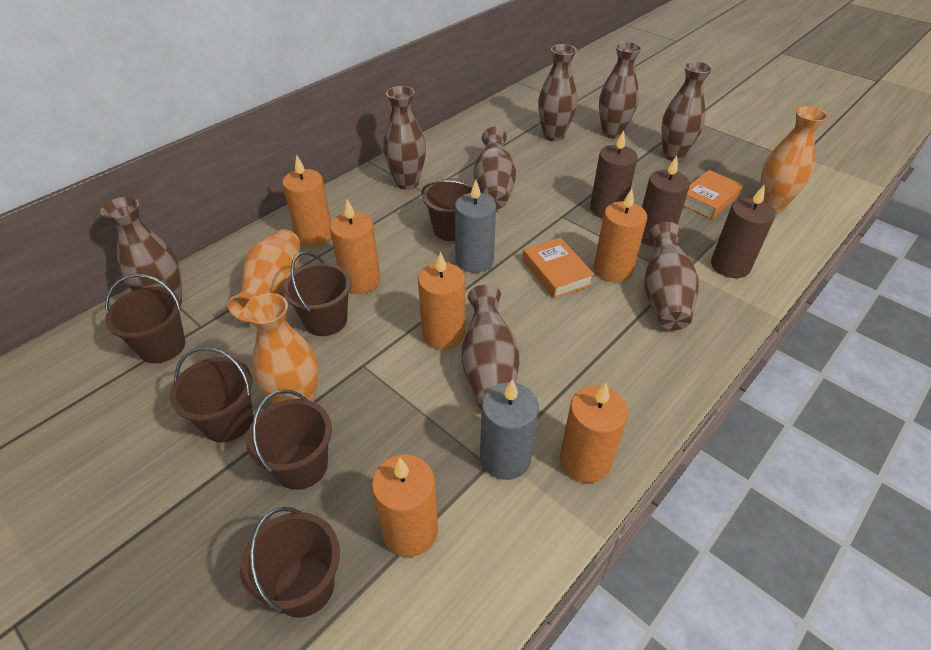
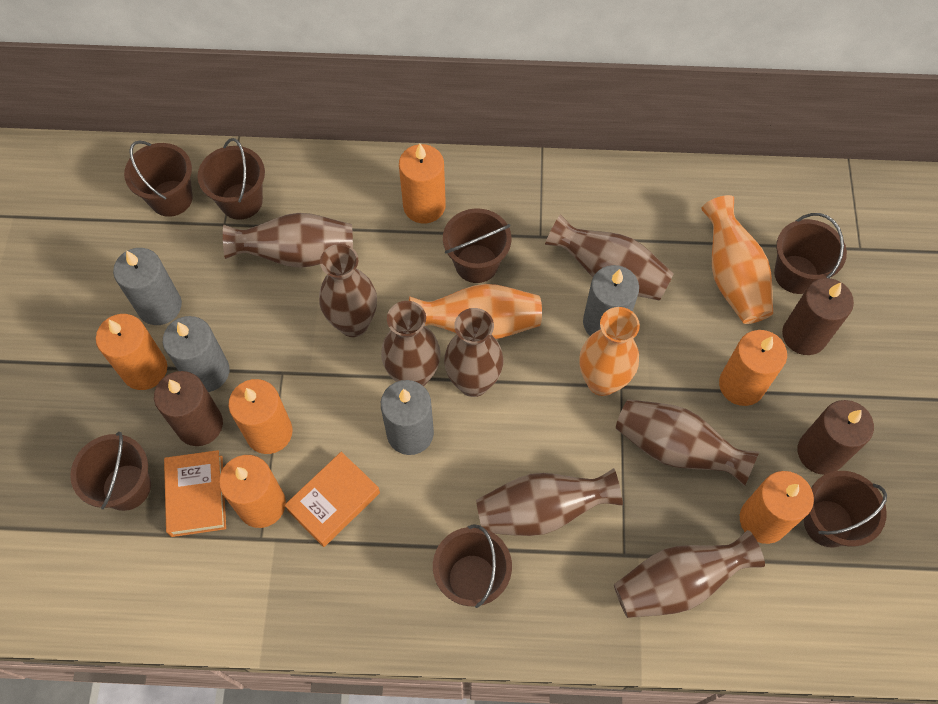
brown bucket: [105,274,185,363] [170,347,253,442] [240,507,340,618] [246,390,332,490] [283,252,352,336] [421,178,474,241] = 6 -> [70,432,151,511] [124,140,193,217] [198,138,265,220] [433,524,512,608] [443,209,511,283] [774,213,847,294] [804,471,887,547] = 7
grey candle: [455,180,496,273] [480,379,539,480] = 2 -> [113,248,182,325] [163,316,229,392] [381,380,434,455] [583,265,639,336] = 4

